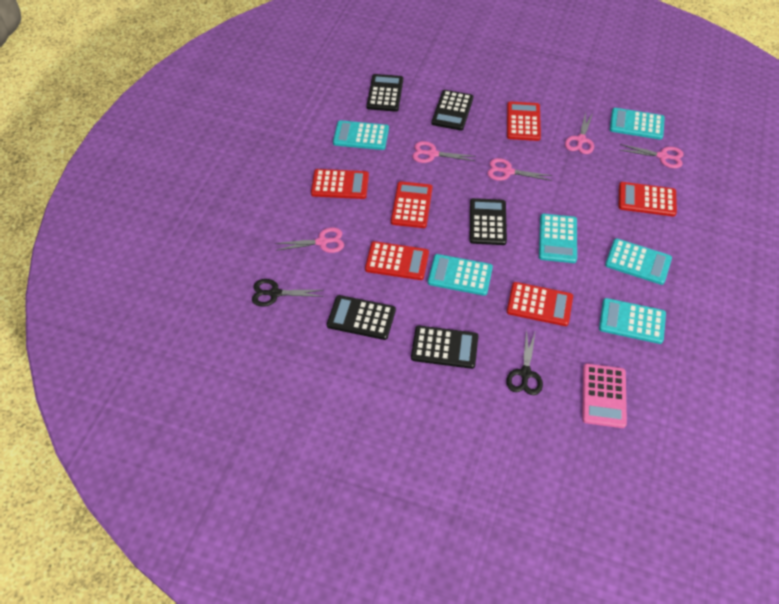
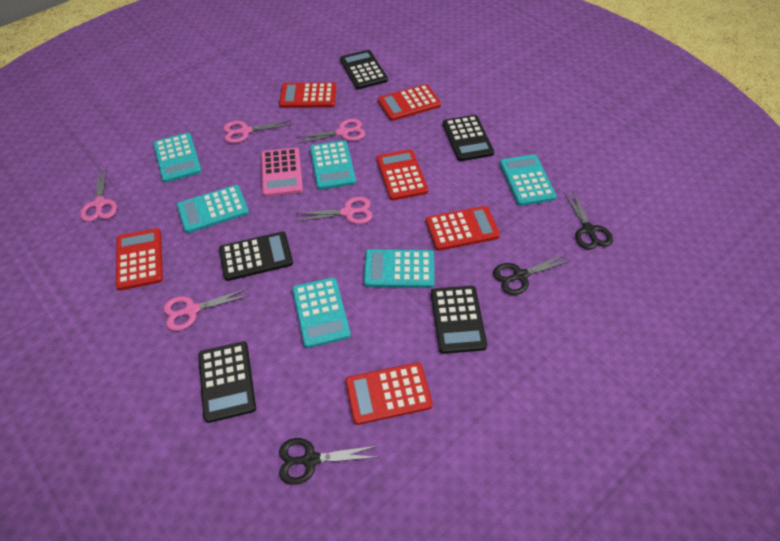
black scissors: [252,279,324,307] [506,329,543,395] = 2 -> [279,438,377,485] [493,254,572,295] [564,191,613,250] = 3

